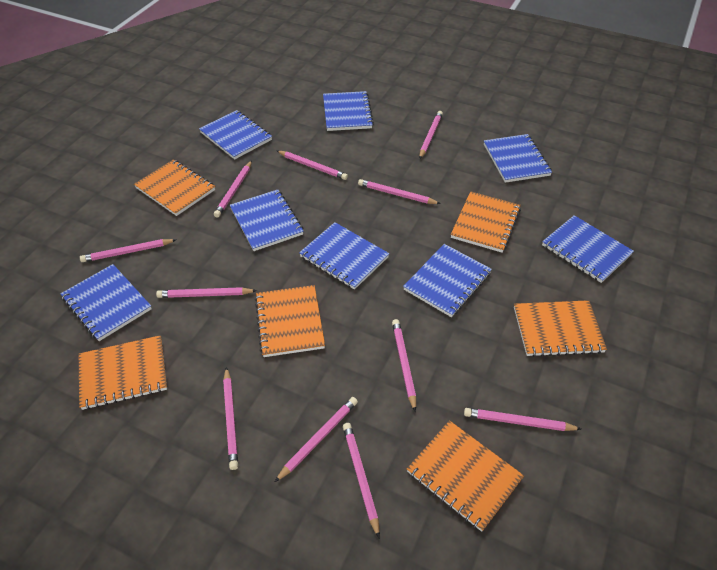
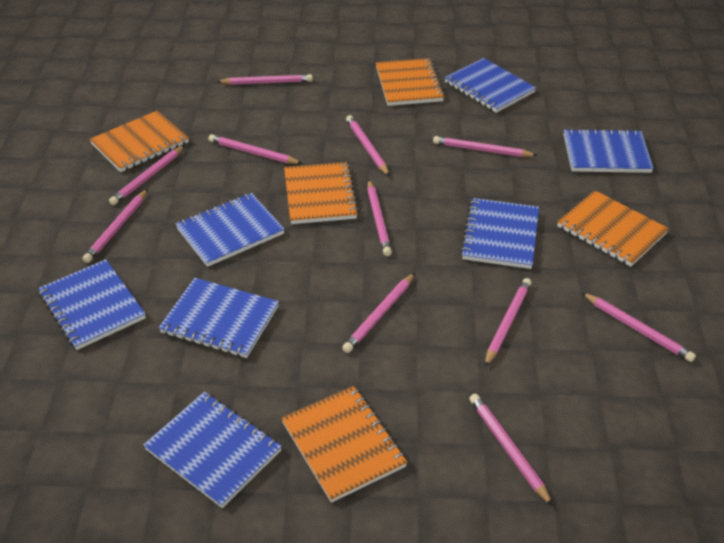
blue notebook: [60,264,152,341] [199,110,272,159] [230,190,304,251] [299,222,389,290] [323,91,374,131] [403,244,492,317] [484,134,552,183] [542,215,634,283] = 8 -> [38,259,146,350] [143,392,282,508] [159,278,279,358] [176,193,285,267] [445,58,536,113] [460,198,539,269] [564,128,654,173] = 7
orange notebook: [79,335,167,410] [134,159,215,216] [255,285,325,357] [407,421,524,532] [451,191,521,253] [514,300,607,357] = 6 -> [90,110,189,172] [281,386,407,503] [284,162,359,224] [376,58,445,106] [557,190,669,267] = 5

